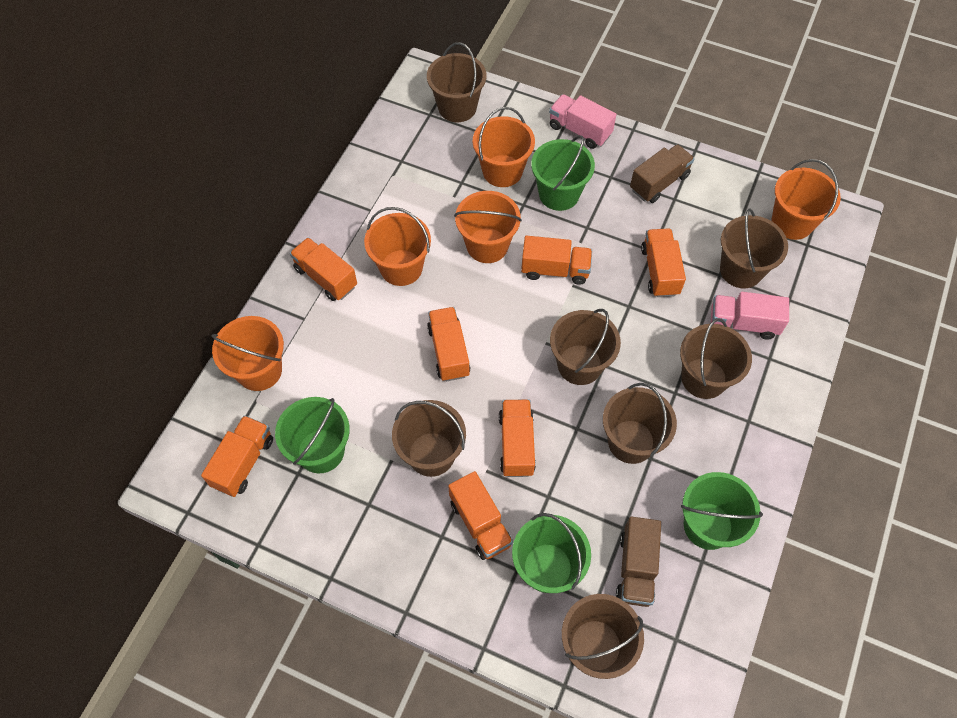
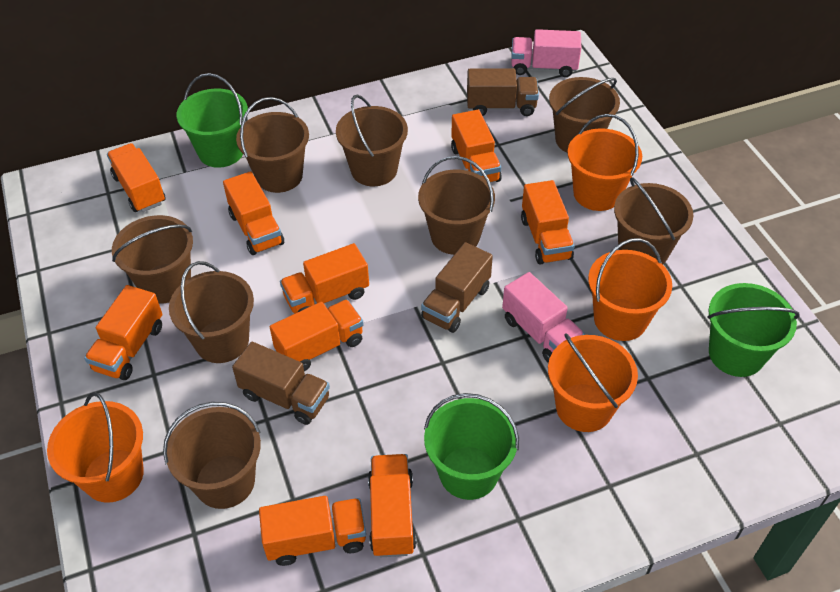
brown bucket: [392,400,466,477] [427,42,486,122] [550,309,621,385] [562,594,644,679] [603,383,677,464] [680,318,752,399] [720,209,788,288] = 7 -> [112,215,193,304] [163,402,261,509] [169,261,254,363] [236,97,309,193] [336,95,408,186] [418,156,495,255] [549,77,620,153] [614,177,693,264] = 8
brown truck: [616,516,661,607] [630,144,695,203] = 2 -> [232,342,330,425] [421,242,493,333] [467,68,539,116] = 3
green bucket: [275,397,350,473] [512,513,591,593] [531,135,595,211] [681,472,763,550] = 4 -> [177,73,248,168] [424,393,519,500] [708,283,800,377] = 3
orange bucket: [212,316,284,391] [364,207,431,286] [454,191,522,263] [473,107,535,187] [772,159,841,240] = 5 -> [47,392,144,503] [548,333,638,432] [568,114,642,211] [588,238,672,341] = 4
orange truck: [201,415,273,497] [290,237,357,301] [427,307,470,381] [448,471,513,560] [499,399,536,477] [521,236,592,285] [641,228,686,297] = 7 -> [84,285,162,380] [107,143,166,212] [223,171,284,255] [259,496,366,566] [270,299,364,371] [280,243,369,314] [368,454,417,557] [451,110,502,183] [521,180,575,265] = 9

